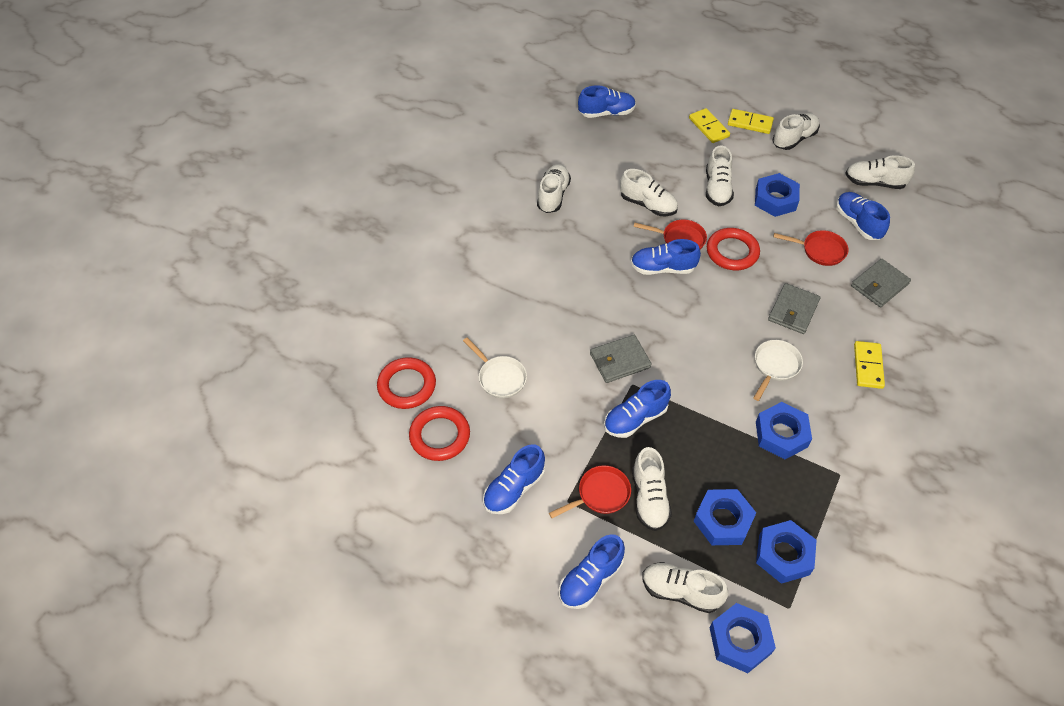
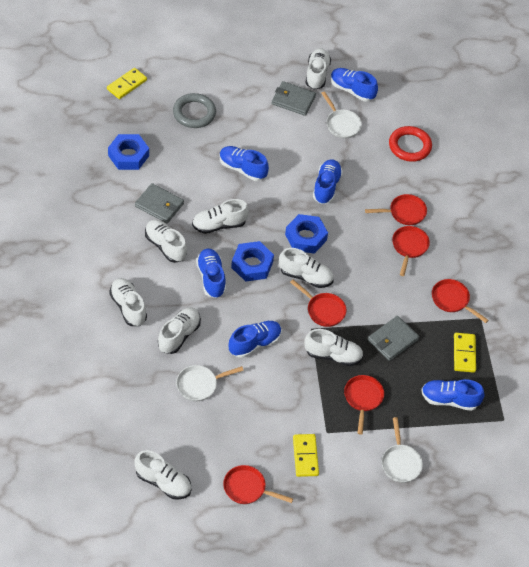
blue nut: [694,489,756,545] [710,603,776,673] [755,173,800,217] [756,402,812,459] [756,520,817,584] = 5 -> [108,134,149,170] [231,241,274,282] [285,214,328,254] = 3
grey ring: none = 0 -> [173,93,216,128] = 1
red pan: [549,465,631,518] [634,220,707,249] [773,230,849,266] = 3 -> [223,465,293,504] [290,280,346,327] [344,375,384,435] [365,194,427,225] [392,226,430,276] [432,279,489,323] = 6
red ring: [377,357,436,409] [409,406,470,461] [707,228,760,270] = 3 -> [389,126,432,162] = 1
white pan: [463,338,527,398] [753,340,803,401] = 2 -> [176,365,244,401] [321,91,362,139] [382,417,423,483] = 3
white shoe: [537,164,571,213] [620,169,678,216] [632,447,672,531] [642,562,728,613] [706,145,734,206] [773,113,820,150] [845,155,915,189] = 7 -> [109,278,147,326] [134,450,191,500] [145,220,187,263] [158,308,201,354] [192,199,249,234] [279,248,334,288] [304,329,363,366] [306,48,331,89] = 8

